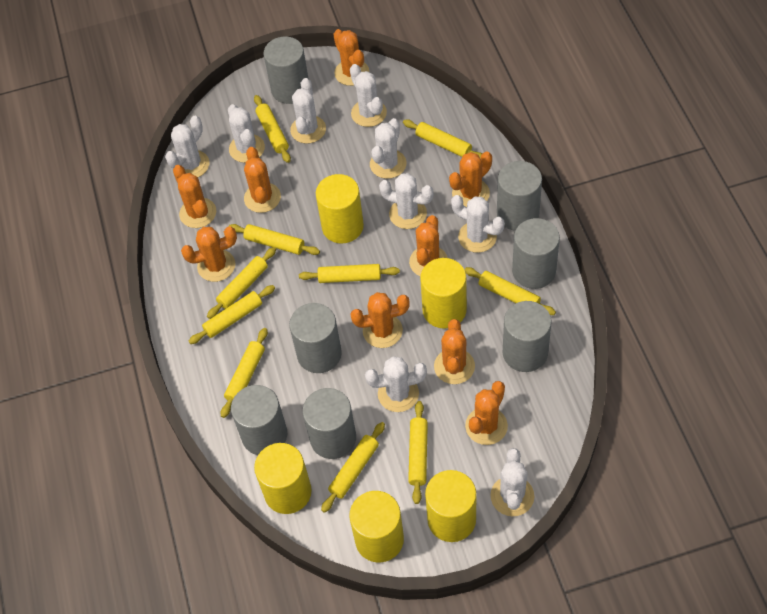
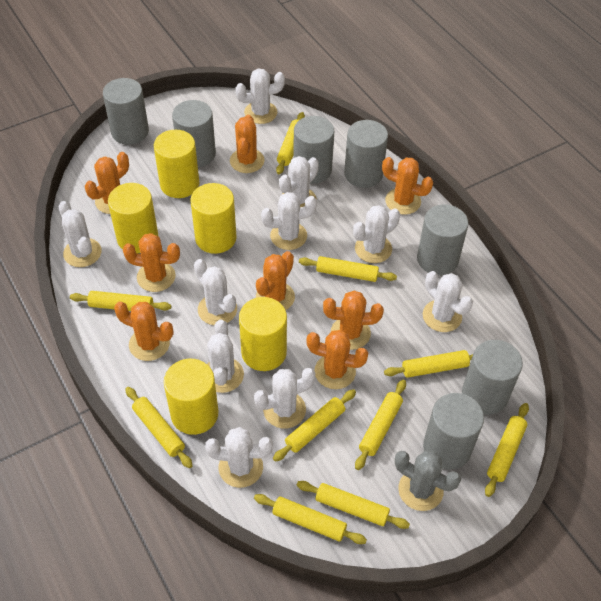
grey cactus: none = 0 -> [395,451,461,511] = 1
orange cactus: [173,165,216,228] [181,226,237,282] [244,147,281,213] [333,29,369,86] [350,292,410,348] [409,215,448,276] [434,319,475,384] [449,151,492,207] [465,381,508,445] = 9 -> [85,152,129,214] [114,302,173,361] [123,233,180,292] [230,115,264,173] [256,251,295,310] [306,330,368,389] [323,290,384,350] [382,157,433,215] = 8
white cactus: [165,116,209,177] [228,104,265,163] [290,78,326,144] [350,64,387,127] [365,356,427,412] [370,118,407,179] [379,173,434,229] [451,195,505,253] [490,448,534,516] = 9 -> [59,201,101,267] [194,259,237,325] [205,427,273,488] [207,320,244,393] [235,68,285,124] [254,368,315,428] [261,192,317,250] [279,156,319,207] [353,205,400,263] [423,271,473,332] = 10

